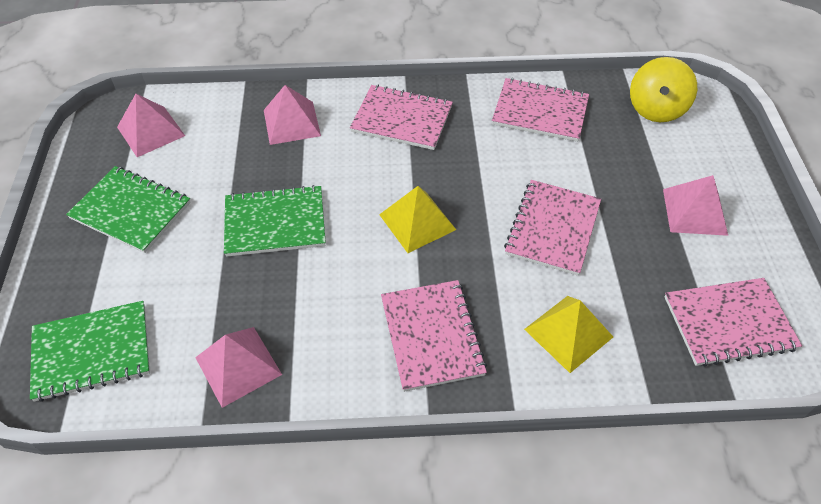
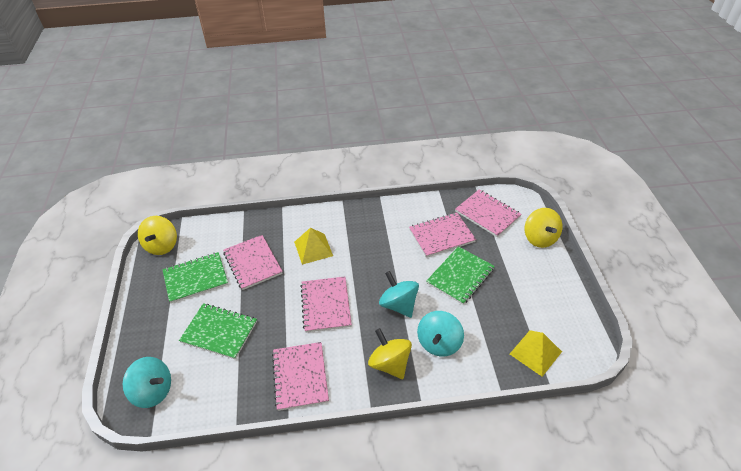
pink pyramid: [117,94,185,157] [195,327,282,408] [264,85,321,145] [663,175,728,236] = 4 -> none = 0
turquoise spinning top: none = 0 -> [122,357,171,408] [379,271,419,318] [417,311,464,356] = 3
yellow spinning top: [630,57,697,122] = 1 -> [138,216,177,255] [368,328,412,379] [525,208,562,248] = 3

